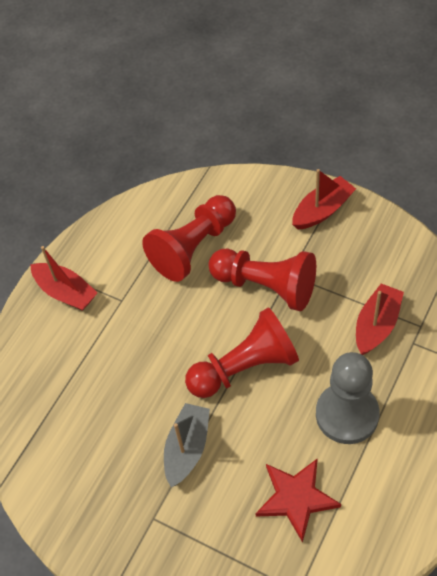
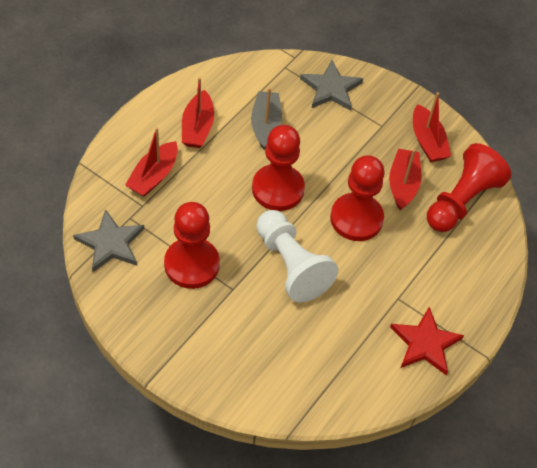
grey pawn: [316,352,380,444] = 1 -> none = 0
grey star: none = 0 -> [73,209,144,272] [300,60,363,111] = 2
red boat: [30,246,98,311] [292,169,356,230] [356,284,404,355] = 3 -> [125,127,178,197] [182,77,214,148] [389,149,422,210] [413,92,451,162] = 4
red pawn: [142,195,236,282] [185,307,299,398] [208,249,316,311] = 3 -> [164,202,220,289] [252,125,305,211] [330,155,385,241] [427,143,511,232] = 4
white pawn: none = 0 -> [257,210,338,303] = 1

